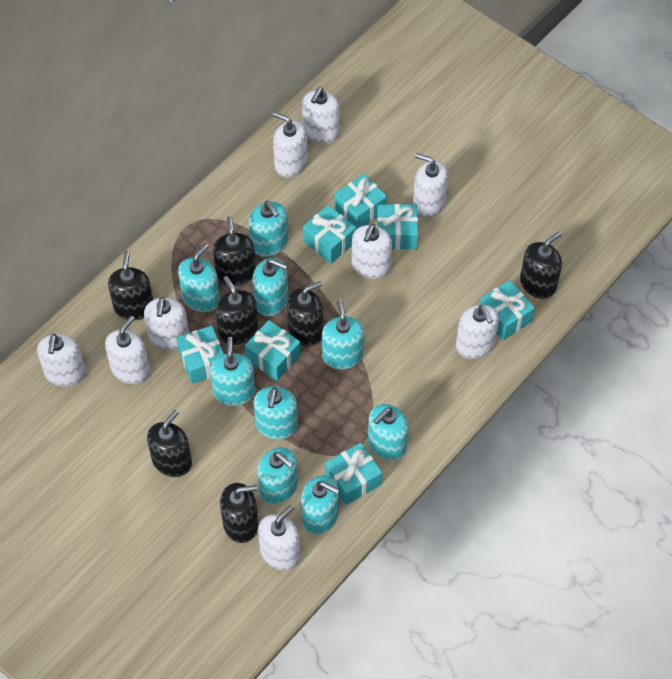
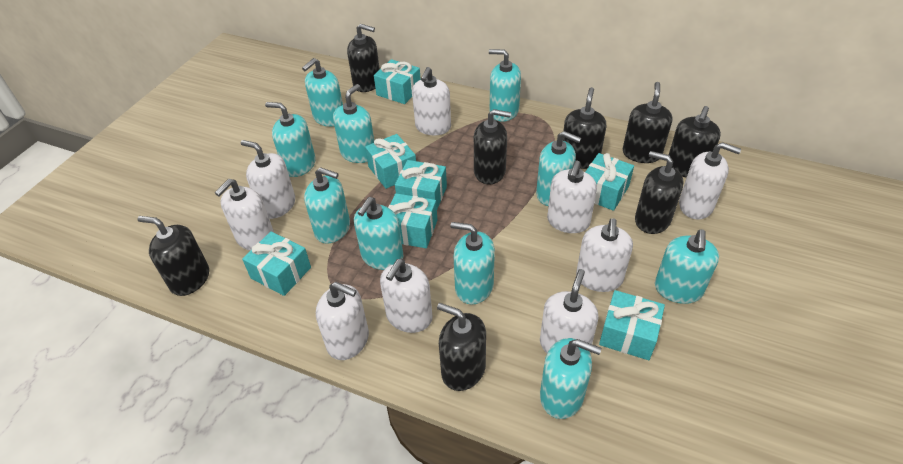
black soap dispenser: [108,251,153,320] [147,410,192,477] [213,216,256,286] [216,276,258,345] [220,483,258,543] [287,281,323,346] [520,232,562,299] = 7 -> [138,216,209,296] [347,24,380,92] [437,303,486,391] [474,109,511,184] [563,87,606,169] [623,82,672,163] [635,151,684,234] [669,106,721,178] = 8
turquoise soap dispenser: [178,244,220,312] [210,337,255,406] [249,201,288,257] [253,258,288,317] [254,386,298,439] [257,447,298,505] [301,475,340,535] [322,300,364,370] [368,404,409,461] = 9 -> [265,102,316,177] [302,58,343,127] [304,167,350,244] [333,84,374,163] [354,197,403,270] [450,222,495,305] [489,49,521,122] [536,131,581,206] [540,338,602,419] [655,229,719,304] = 10

